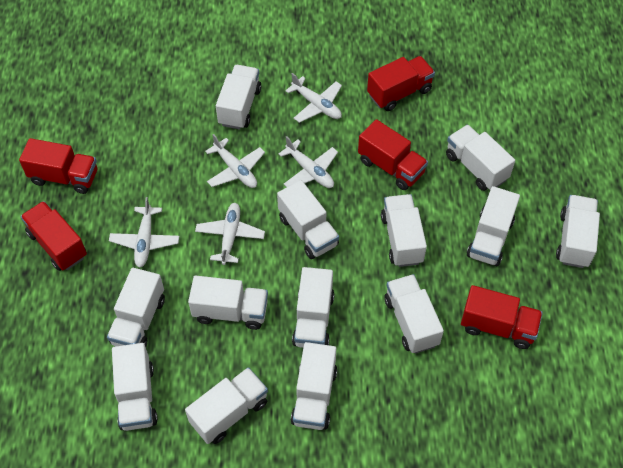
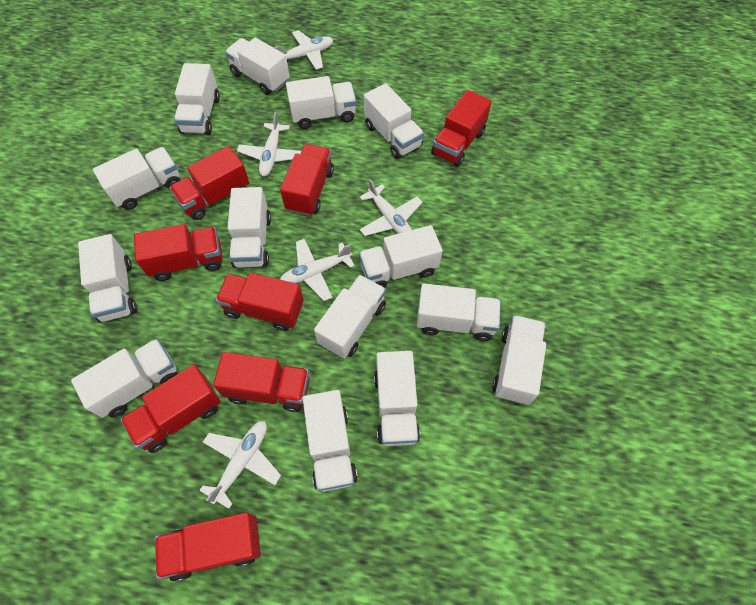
red truck: [19,138,97,194] [21,201,87,271] [358,119,428,190] [367,56,435,111] [461,285,543,349] = 5 -> [121,364,221,453] [134,224,222,281] [155,512,261,581] [169,146,249,220] [213,352,310,412] [216,273,304,331] [280,144,334,216] [431,90,492,166] = 8
white truck: [107,268,165,347] [112,343,158,431] [185,367,268,444] [188,275,268,330] [216,65,261,129] [277,180,339,259] [291,342,337,430] [292,267,334,348] [381,194,427,267] [384,274,444,354] [446,125,515,191] [467,186,520,266] [556,195,600,268] = 13 -> [71,339,177,418] [78,234,137,322] [93,147,180,210] [174,63,220,135] [225,38,290,95] [227,187,271,268] [286,76,356,129] [303,390,358,492] [314,275,386,359] [359,225,443,288] [363,83,424,159] [374,351,420,446] [417,283,501,341] [492,315,546,405] = 14

